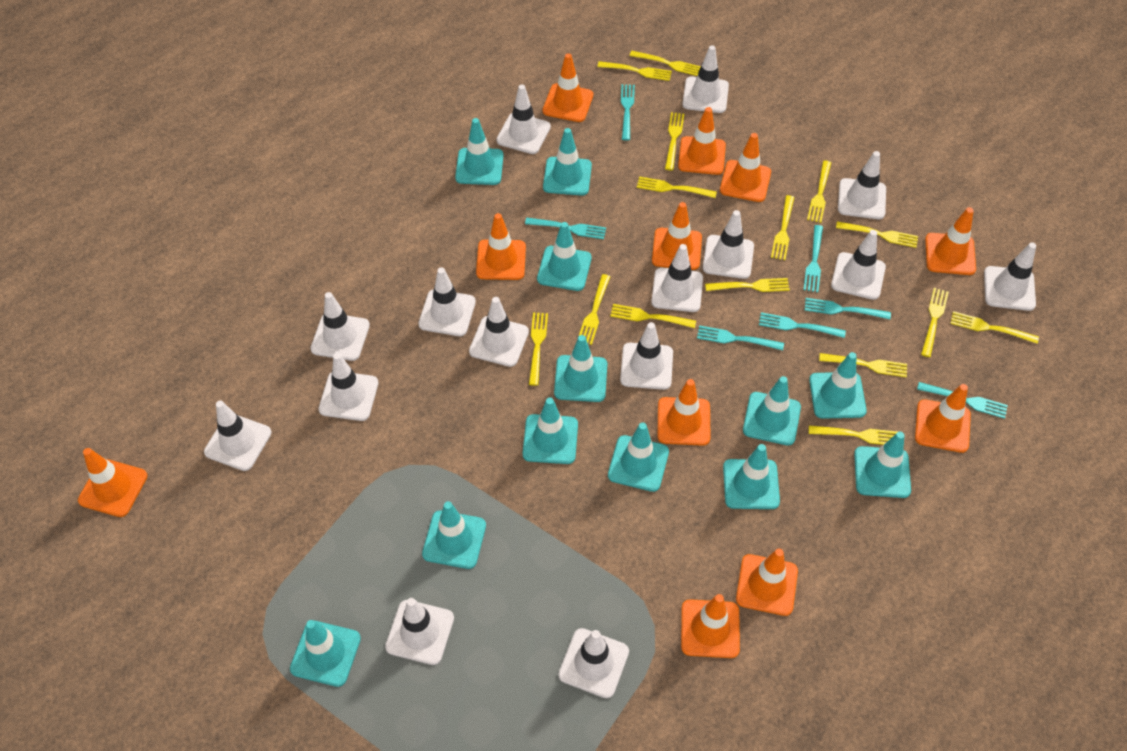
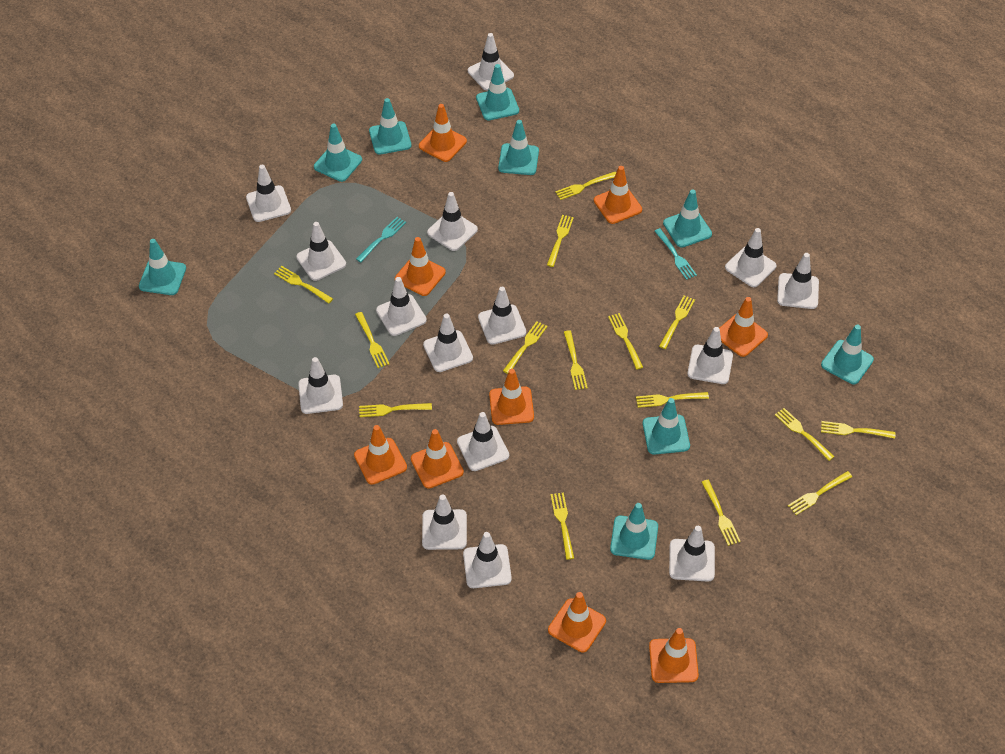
orange traffic cone: [78,448,148,517] [476,213,526,280] [543,53,593,122] [652,202,702,270] [658,379,710,446] [678,107,726,175] [681,594,740,658] [720,133,771,202] [736,548,798,616] [915,384,971,453] [925,207,976,275] = 11 -> [354,425,407,485] [395,237,446,296] [411,429,464,489] [419,104,467,162] [489,369,534,425] [548,592,606,653] [594,166,642,224] [649,628,699,683] [719,297,768,357] = 9
turquoise fork: [525,218,606,239] [621,84,635,141] [697,325,784,350] [759,312,846,338] [803,225,823,292] [805,298,891,319] [917,382,1008,419] = 7 -> [356,217,406,262] [655,228,697,280] = 2
turquoise traffic cone: [290,620,361,687] [422,501,486,569] [455,118,504,185] [523,397,578,464] [537,222,592,291] [543,128,592,196] [554,335,607,402] [608,422,669,492] [723,444,780,509] [743,376,801,445] [809,352,867,419] [854,432,911,498] = 12 -> [139,239,186,295] [314,124,362,182] [369,98,411,155] [476,64,519,120] [498,120,539,175] [610,503,658,560] [643,398,690,455] [663,189,712,248] [821,325,874,384] = 9

